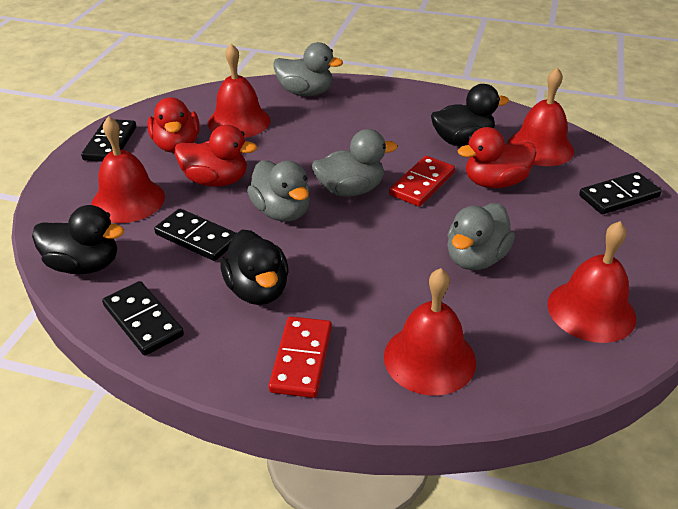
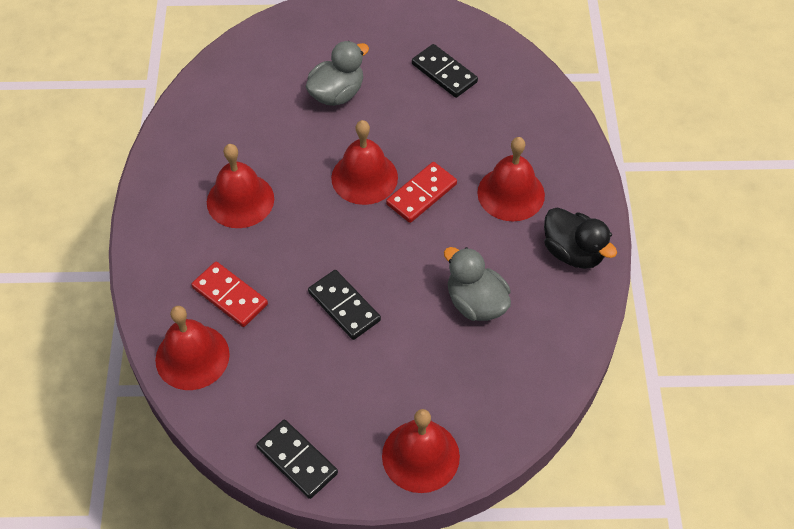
black domino: [81,119,136,162] [102,281,184,356] [154,209,236,261] [579,172,662,214] = 4 -> [256,420,338,499] [308,270,381,340] [412,44,478,98] = 3
black duck: [32,205,124,274] [220,229,289,305] [431,84,509,146] = 3 -> [544,207,617,269] = 1
grey duck: [247,160,310,222] [273,42,343,96] [312,129,397,197] [447,203,515,270] = 4 -> [306,41,369,106] [444,247,511,321] = 2
red duck: [147,97,200,153] [175,125,257,187] [458,127,537,188] = 3 -> none = 0

